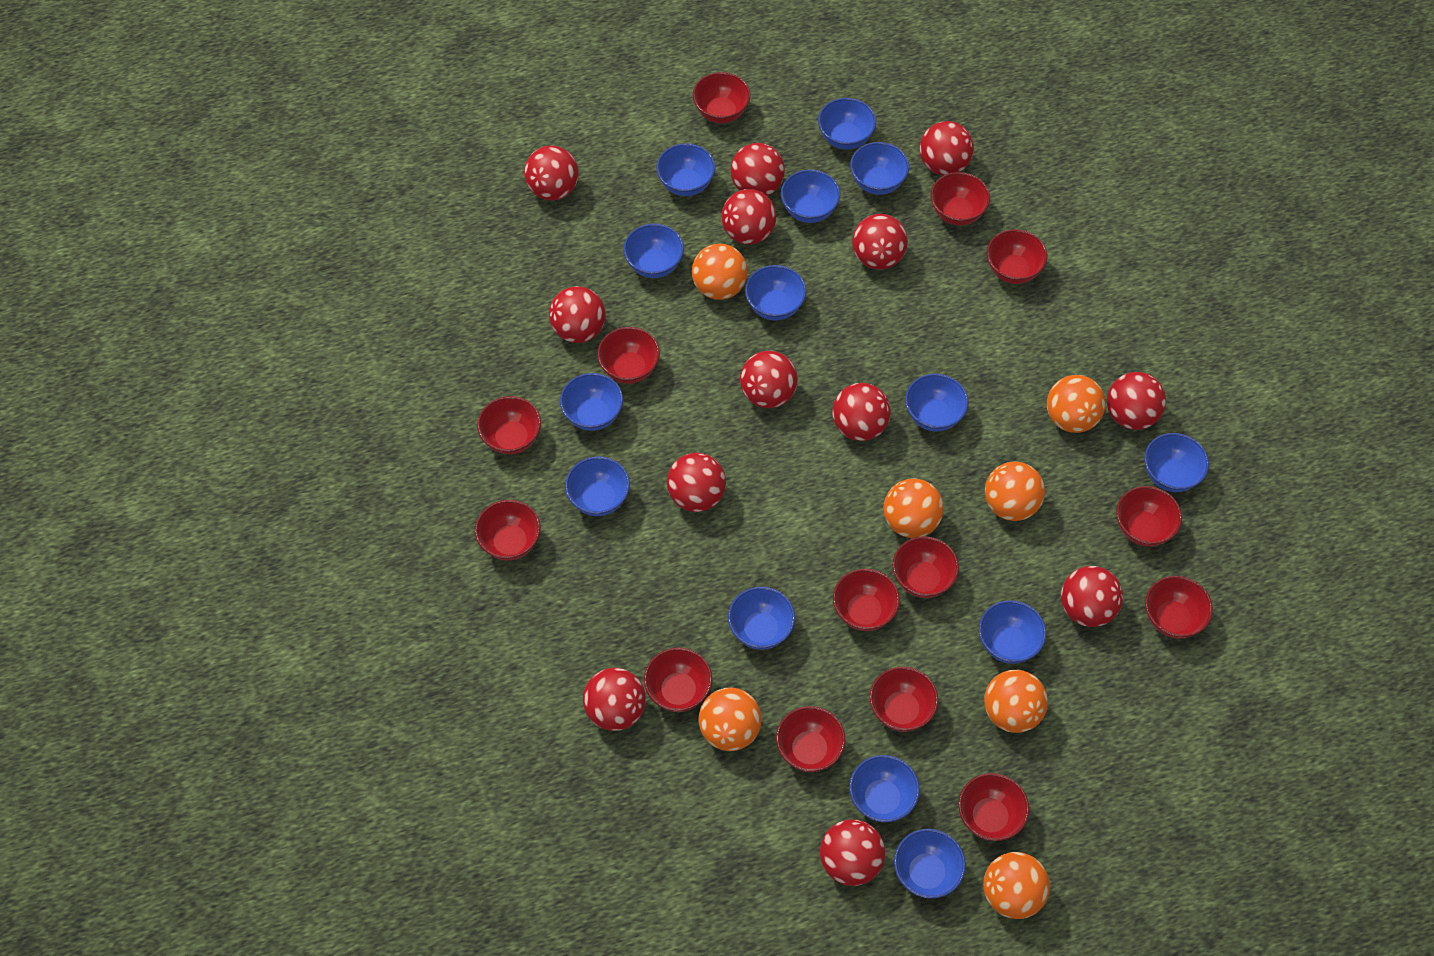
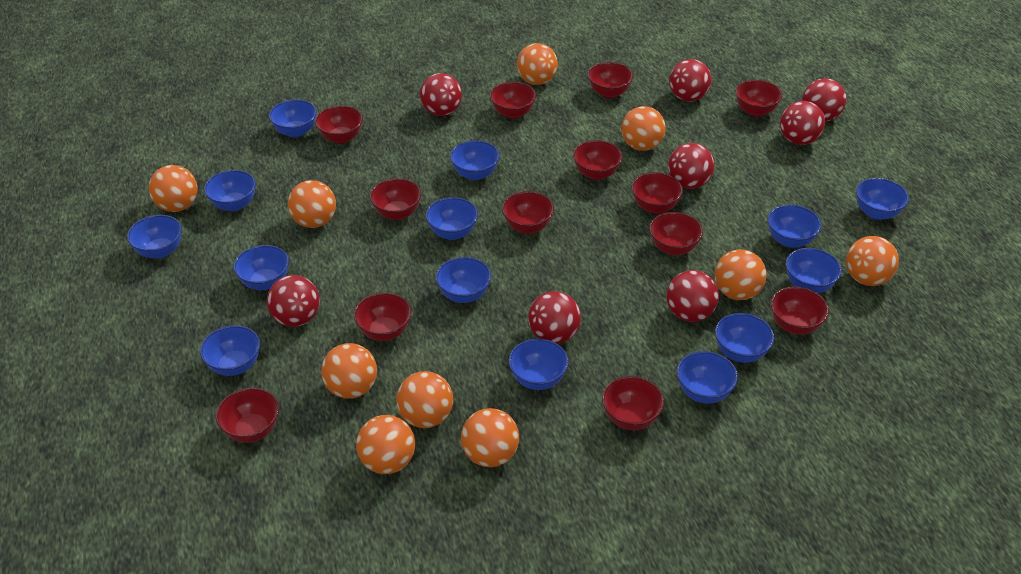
orange ball: [692,243,748,300] [698,687,762,751] [884,479,944,538] [983,852,1050,919] [984,670,1048,733] [985,462,1045,521] [1047,375,1106,433] = 7 -> [149,165,198,212] [288,180,336,228] [321,343,377,399] [356,415,415,474] [396,371,453,428] [461,408,519,467] [517,43,558,85] [621,106,666,151] [715,249,767,300] [846,236,899,286] = 10
red ball: [524,146,579,201] [549,286,606,343] [583,668,646,731] [667,453,726,512] [721,189,776,245] [730,143,785,196] [740,351,798,408] [820,819,885,886] [832,383,891,441] [852,214,908,270] [920,121,974,176] [1061,566,1123,627] [1107,372,1166,430] = 13 -> [267,275,320,327] [420,73,462,116] [528,291,581,344] [666,270,719,322] [668,143,714,189] [669,59,712,102] [780,101,825,145] [802,78,846,121] = 8
red bowl: [475,500,541,561] [477,396,541,455] [597,327,660,384] [644,647,712,712] [693,72,750,123] [776,706,846,772] [833,569,900,631] [870,667,938,732] [893,536,959,598] [931,172,990,226] [959,773,1029,841] [987,229,1047,284] [1116,486,1182,547] [1145,576,1213,639] = 14 -> [216,388,279,443] [315,106,363,144] [354,293,411,341] [370,178,421,220] [490,82,536,119] [502,191,554,234] [573,140,623,180] [588,62,633,98] [602,376,664,430] [632,172,683,214] [649,212,703,255] [736,80,782,117] [771,287,829,335] = 13

